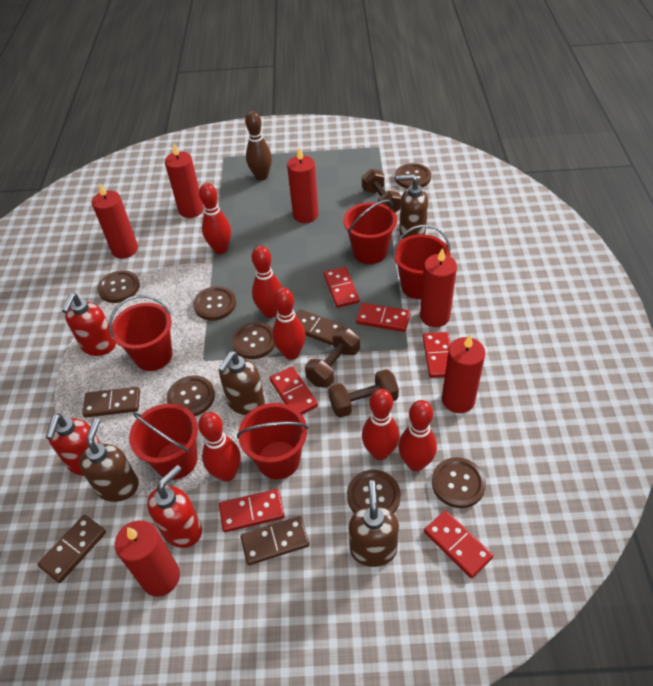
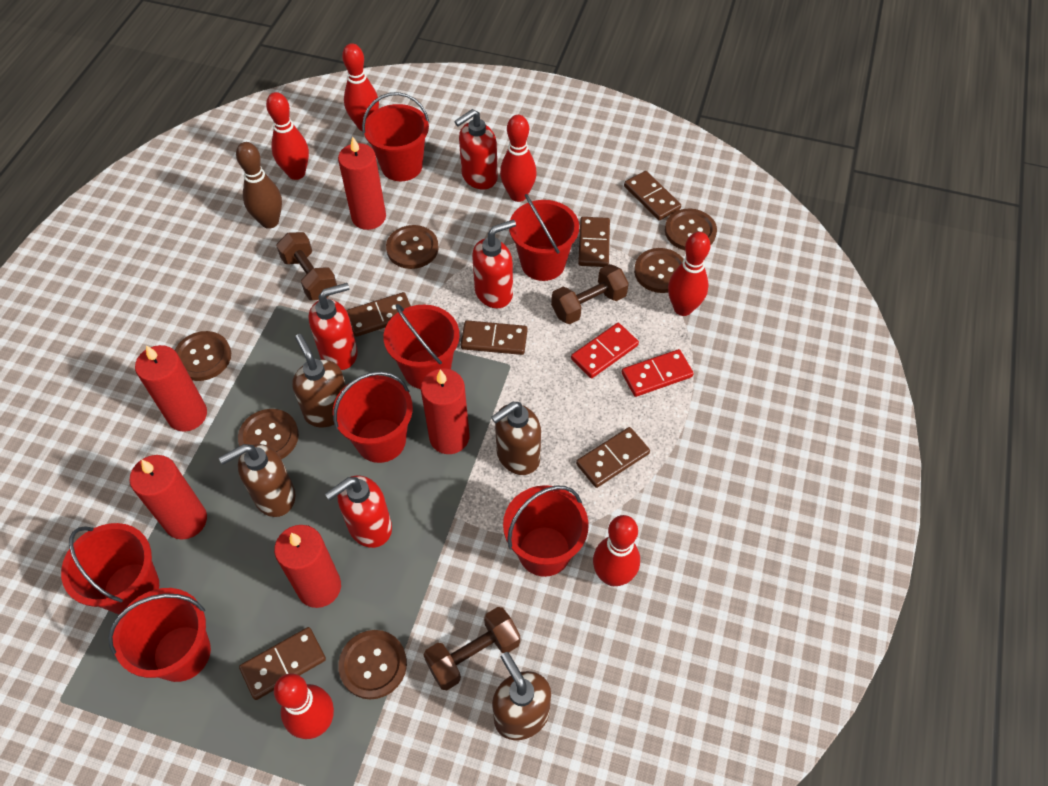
brown button: [97,270,140,303] [167,375,215,416] [193,286,236,321] [231,322,275,359] [347,470,401,514] [395,163,431,189] [432,457,486,508] = 7 -> [175,331,231,381] [238,409,299,459] [338,630,407,699] [386,225,439,269] [634,248,684,293] [665,209,717,250] = 6
brown domino: [37,515,106,583] [82,387,140,418] [240,516,309,565] [295,309,343,345] = 4 -> [239,627,326,700] [346,292,411,337] [461,320,528,355] [576,427,650,488] [578,217,610,267] [624,171,681,221] = 6
red bucket: [109,295,173,371] [129,404,198,480] [237,403,308,479] [343,200,397,264] [393,225,450,299] = 5 -> [61,523,159,614] [108,588,211,682] [333,371,413,463] [362,92,429,181] [384,304,460,389] [503,485,589,577] [509,194,579,281] = 7
red candle: [92,183,138,259] [115,520,180,597] [165,143,204,218] [287,147,319,223] [420,248,457,327] [442,335,485,413] = 6 -> [130,455,207,540] [135,345,207,432] [274,525,341,608] [338,136,386,230] [421,369,469,454] = 5
red domino: [219,489,285,532] [270,366,318,414] [324,267,359,308] [356,303,410,332] [423,332,451,378] [424,510,493,578] = 6 -> [571,323,639,378] [622,349,694,397] = 2
red soap dispenser: [46,414,100,476] [62,293,116,356] [147,465,202,548] = 3 -> [308,283,358,370] [325,476,392,548] [454,109,498,190] [472,220,516,308] = 4

